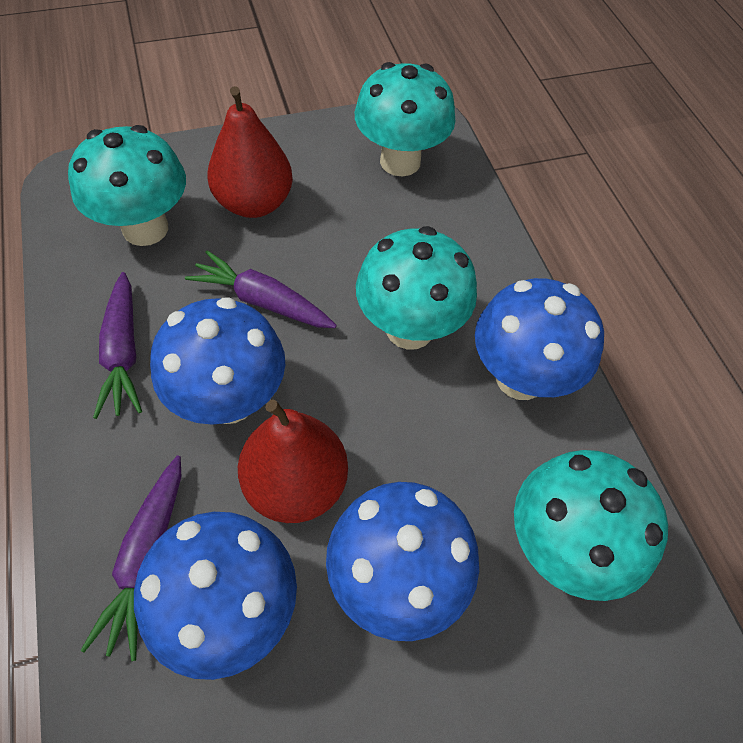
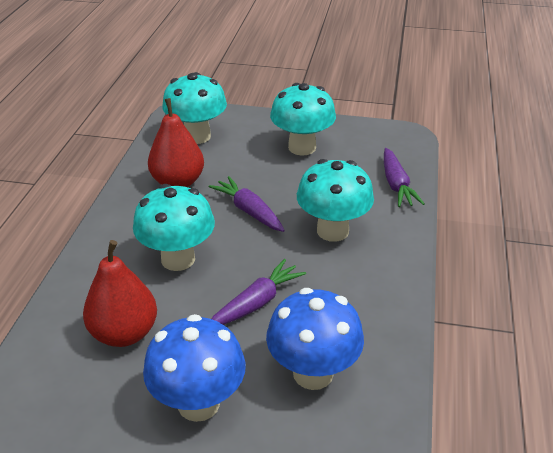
blue mushroom: [134,512,297,680] [150,297,285,425] [326,482,479,641] [475,278,604,400] = 4 -> [143,314,246,422] [266,288,364,390] = 2

